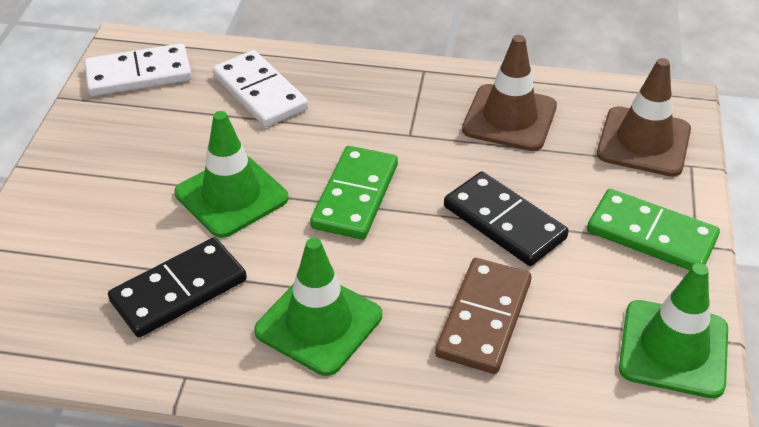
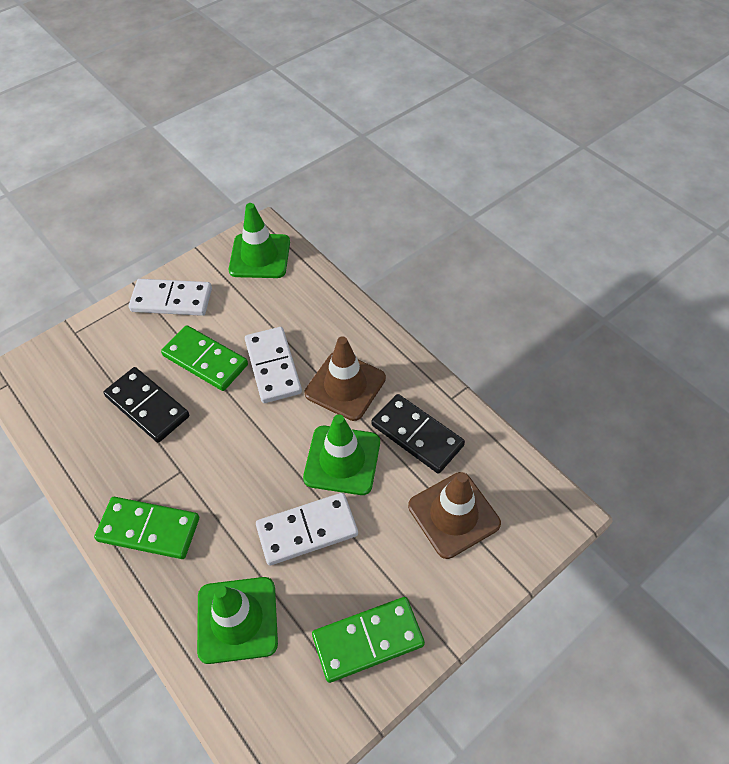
brown domino: [435,258,532,374] = 1 -> none = 0
green domino: [310,146,398,240] [587,189,720,270] = 2 -> [94,497,199,559] [161,325,248,391] [312,597,425,683] = 3
white domino: [84,43,192,96] [213,50,308,127] = 2 -> [129,279,212,316] [245,327,302,403] [256,493,358,566] = 3

